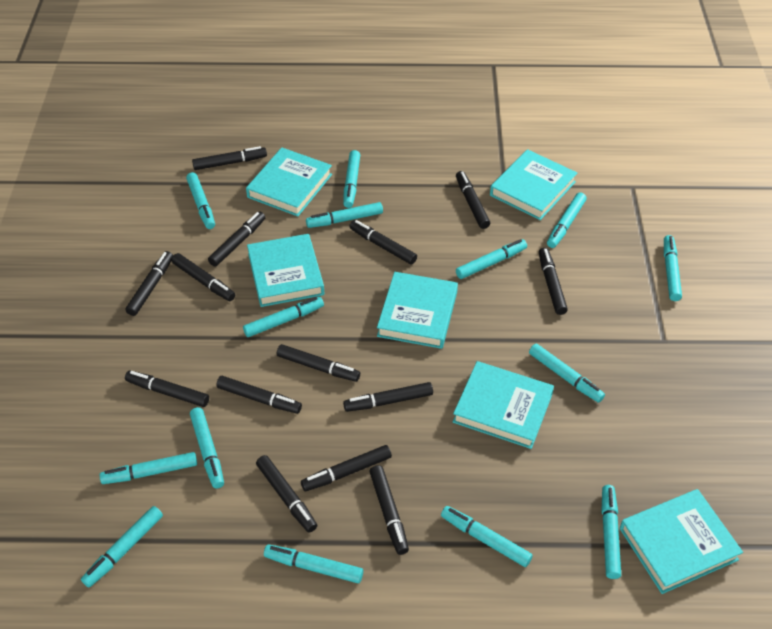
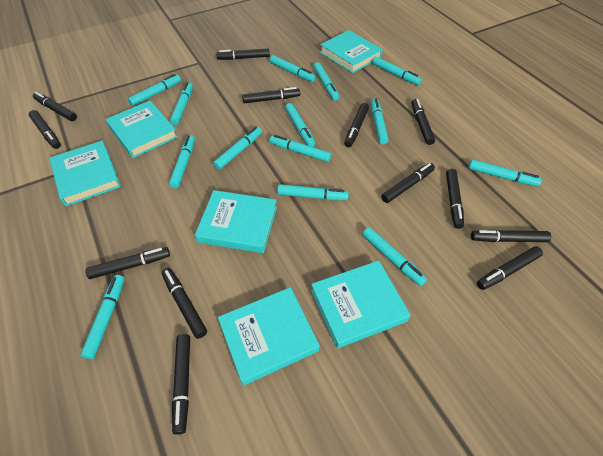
black marker: [125,251,173,316] [125,370,209,407] [172,253,235,301] [192,146,267,170] [208,212,265,267] [216,376,302,414] [256,455,317,533] [277,344,360,382] [301,445,392,491] [343,382,433,412] [349,220,417,265] [369,465,409,555] [456,171,490,229] [539,248,568,315] = 14 -> [29,110,61,149] [33,92,77,121] [85,247,170,279] [162,268,207,339] [172,334,190,435] [216,48,270,60] [242,87,300,103] [344,103,369,147] [381,163,435,203] [412,99,435,145] [446,169,464,229] [471,230,551,242] [477,246,543,290] = 13

